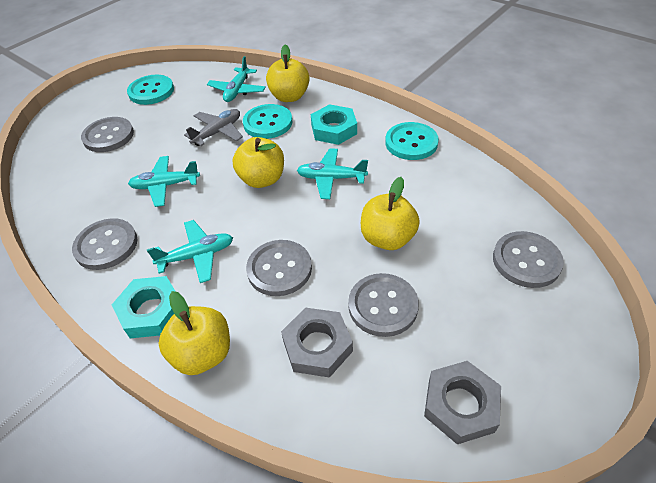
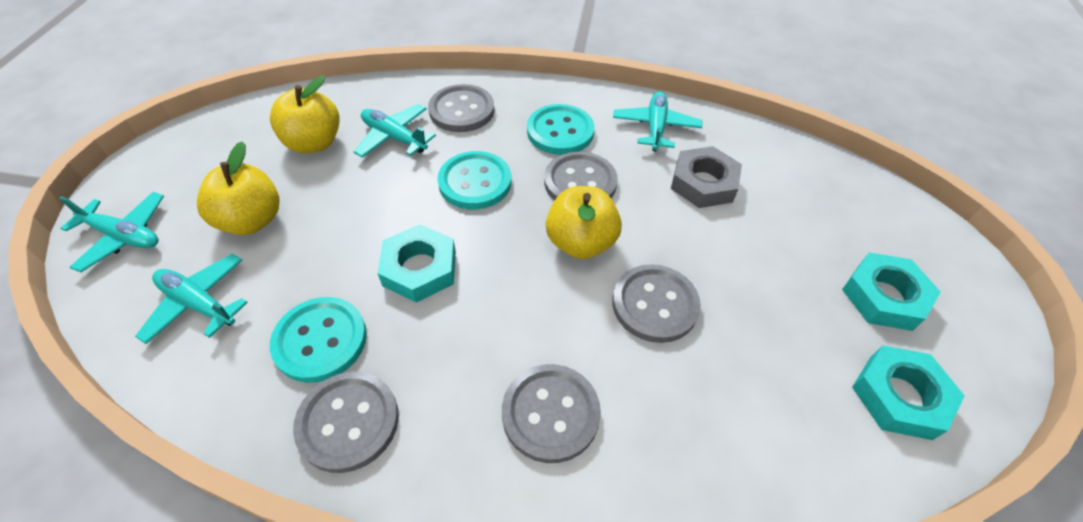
grey nut: [281,308,353,378] [424,361,501,444] = 2 -> [671,146,742,208] = 1
grey plane: [184,109,243,146] = 1 -> none = 0
turquoise nut: [112,276,176,338] [311,104,357,145] = 2 -> [378,224,456,303] [842,252,941,331] [852,345,965,440] = 3
yellow apple: [158,291,230,375] [233,137,284,188] [266,44,309,102] [361,177,420,250] = 4 -> [197,141,280,235] [270,76,340,153] [546,186,622,259] = 3

